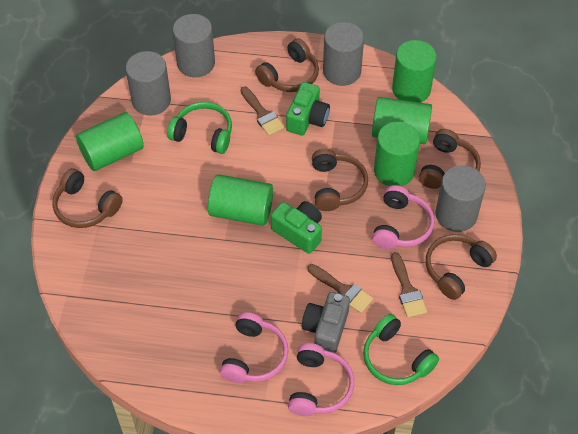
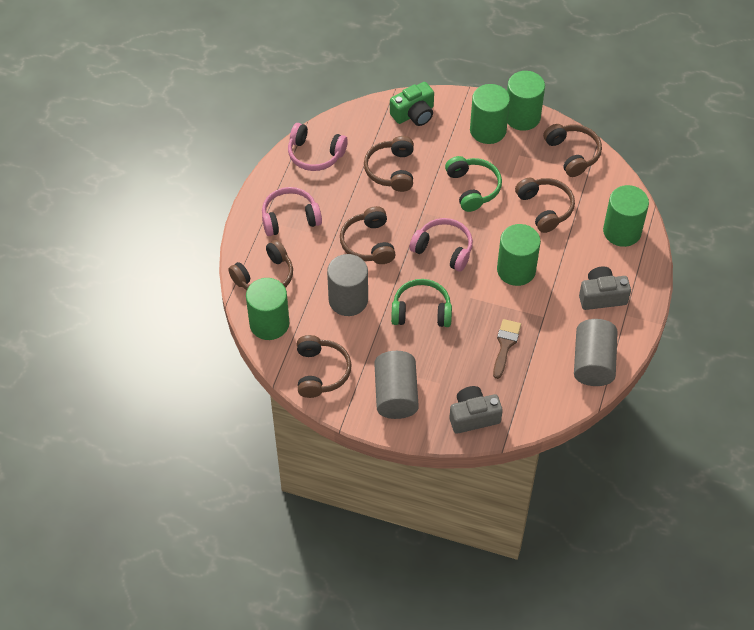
brown brush: [240,86,285,136] [308,264,373,313] [391,252,427,318] = 3 -> [493,319,521,379] = 1
brown headphones: [52,168,122,228] [255,38,319,92] [312,149,368,211] [419,129,481,189] [426,234,497,300] = 5 -> [228,240,293,291] [297,335,352,398] [340,206,396,264] [364,136,414,192] [515,178,575,233] [543,124,602,177] = 6
green camera: [271,201,322,254] [286,82,330,136] = 2 -> [390,82,434,126] = 1
grey camera: [302,292,350,353] = 1 -> [449,386,503,434] [579,267,631,310] = 2
grey cylinder: [126,51,171,116] [173,14,215,77] [323,22,364,86] [435,165,486,232] = 4 -> [327,254,368,316] [374,351,419,419] [574,319,618,386] = 3

